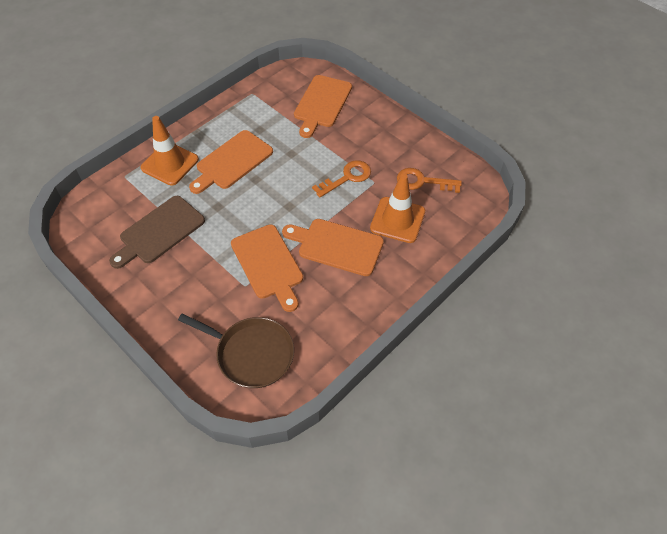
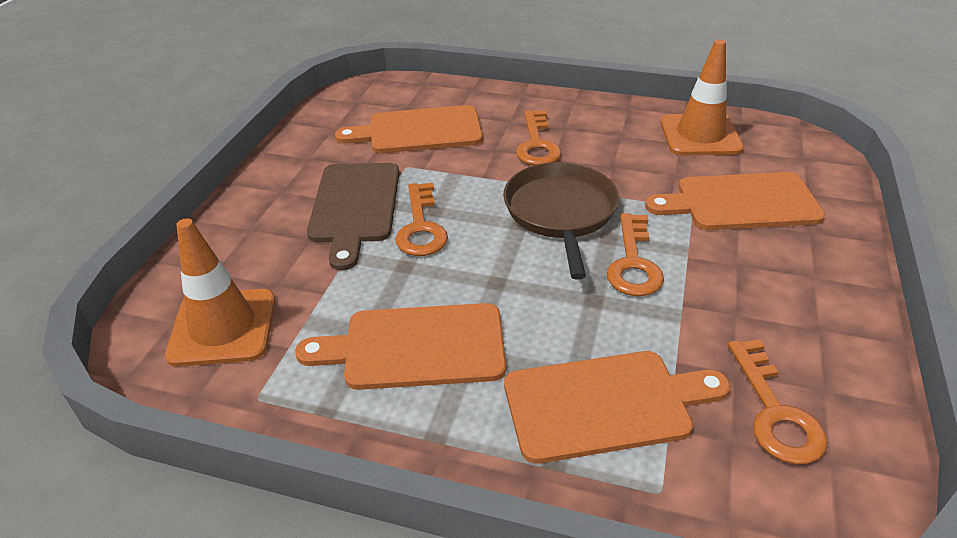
orange key: [312,160,371,197] [397,168,462,193] = 2 -> [395,183,448,256] [516,110,562,166] [607,213,664,296] [728,339,828,464] = 4

